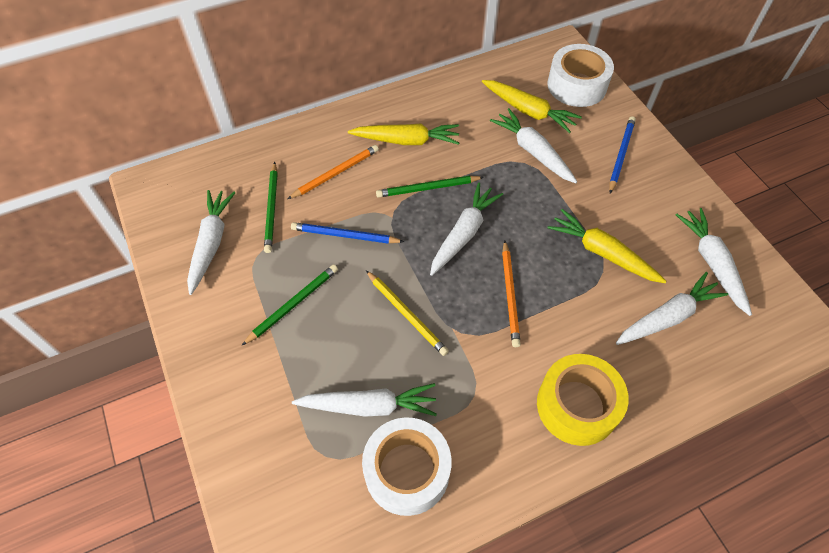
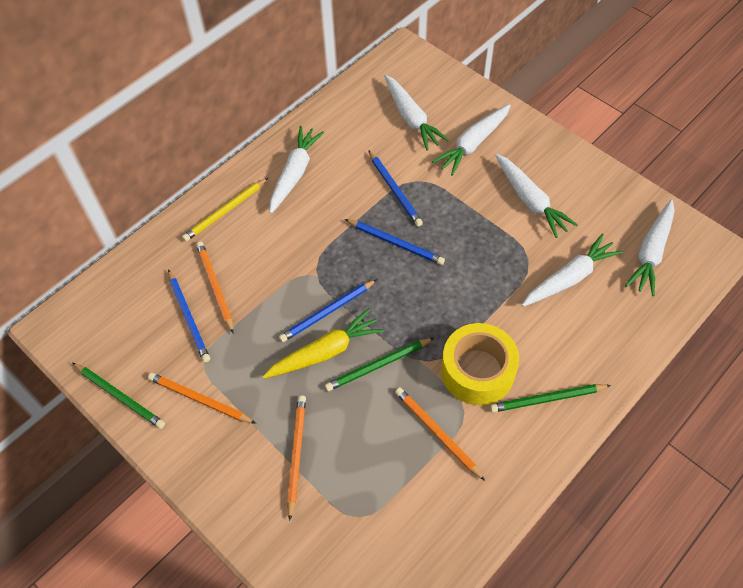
blue pencil: [291,222,404,244] [609,116,636,193] = 2 -> [168,269,210,363] [279,279,377,342] [345,219,445,265] [368,150,423,227] = 4
orange pencil: [287,145,379,199] [502,240,521,347] = 2 -> [148,373,256,424] [196,241,234,334] [287,396,306,521] [395,387,485,481] = 4
white tape: [362,417,452,516] [548,44,614,107] = 2 -> none = 0
yellow carrot: [348,124,459,145] [482,80,582,133] [548,209,667,283] = 3 -> [263,308,384,378] = 1

